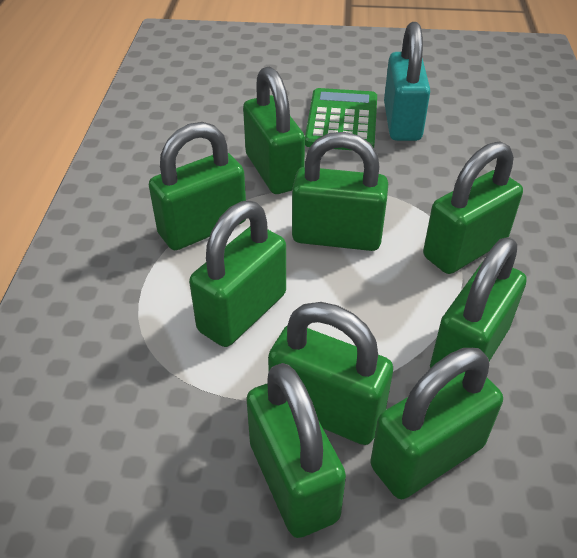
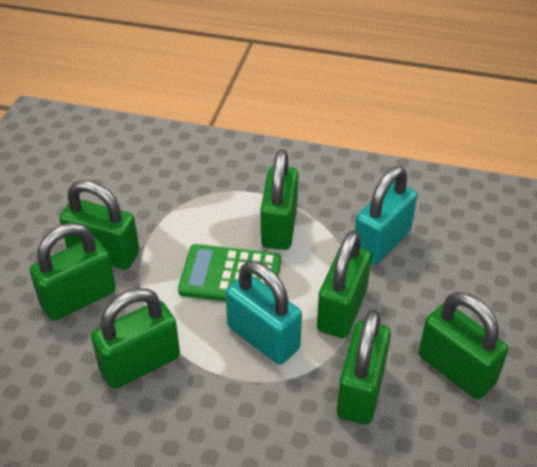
green padlock: [149,122,246,250] [189,201,286,347] [243,66,305,194] [246,363,346,538] [268,302,393,445] [292,132,388,251] [370,348,503,499] [423,141,523,274] [430,237,526,368] = 9 -> [30,223,116,321] [59,180,139,270] [91,288,180,389] [260,149,298,250] [317,230,371,338] [336,309,391,425] [419,292,508,399] = 7
turquoise padlock: [384,22,430,141] = 1 -> [225,261,302,364] [355,166,417,265] = 2

